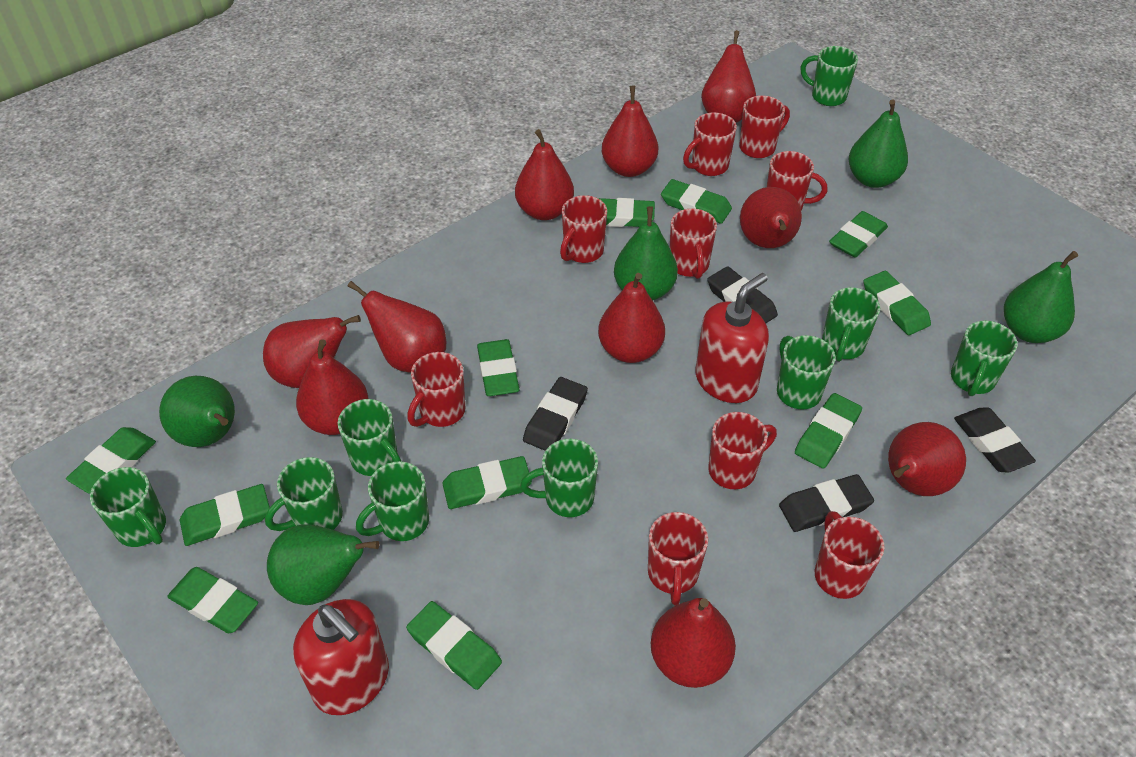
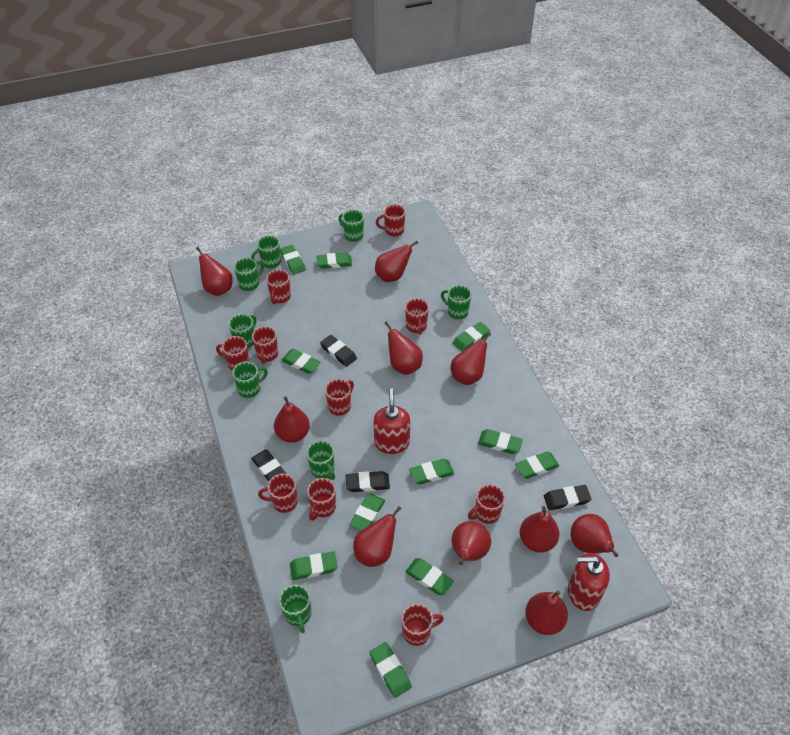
green mug: [90,467,166,547] [265,457,343,531] [338,399,401,476] [356,461,429,541] [520,439,598,517] [777,335,836,409] [801,46,858,106] [822,287,880,361] [951,320,1018,396] = 9 -> [229,314,256,348] [232,362,268,398] [234,258,264,291] [251,235,281,268] [279,585,311,633] [307,440,335,480] [339,210,364,242] [441,285,471,319] = 8
green pear: [159,376,235,447] [267,524,380,605] [614,206,678,300] [849,99,908,188] [1004,251,1078,343] = 5 -> none = 0
red mug: [407,352,465,427] [560,195,607,263] [648,512,708,605] [670,208,717,279] [683,112,737,176] [708,412,777,489] [739,96,790,158] [767,151,827,210] [815,511,885,599] = 9 -> [216,336,249,371] [252,326,278,364] [258,474,298,513] [266,269,291,304] [307,478,336,521] [325,379,354,416] [376,204,405,236] [402,604,444,646] [405,298,429,335] [468,484,505,524] = 10

